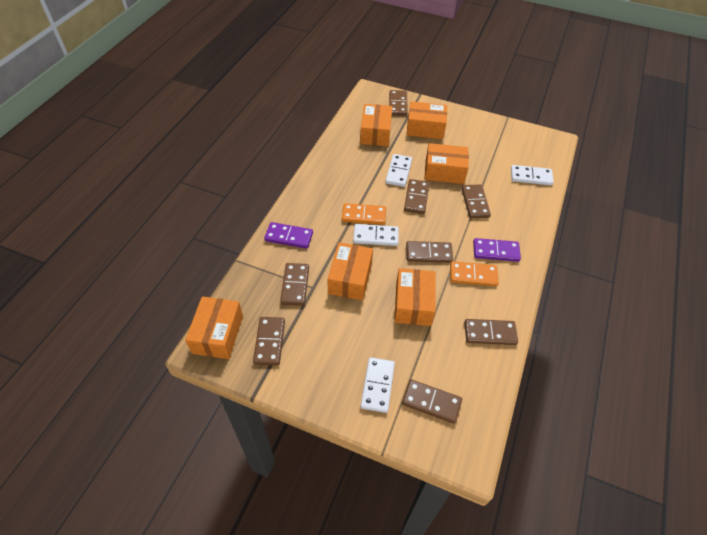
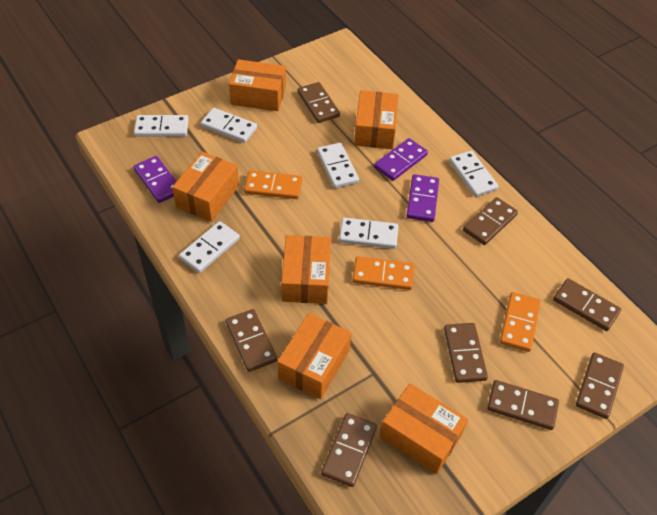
orange domino: [342,203,386,225] [450,261,499,286] = 2 -> [244,170,302,199] [352,256,414,290] [500,292,541,352] = 3
purple domino: [264,222,313,249] [473,238,521,262] = 2 -> [133,156,177,203] [374,138,428,181] [406,174,439,222] = 3
white domino: [353,224,399,246] [361,357,395,413] [385,154,412,187] [511,165,554,185] = 4 -> [134,115,189,137] [179,221,240,273] [201,108,257,143] [317,143,359,188] [339,217,399,249] [449,150,499,197] = 6

